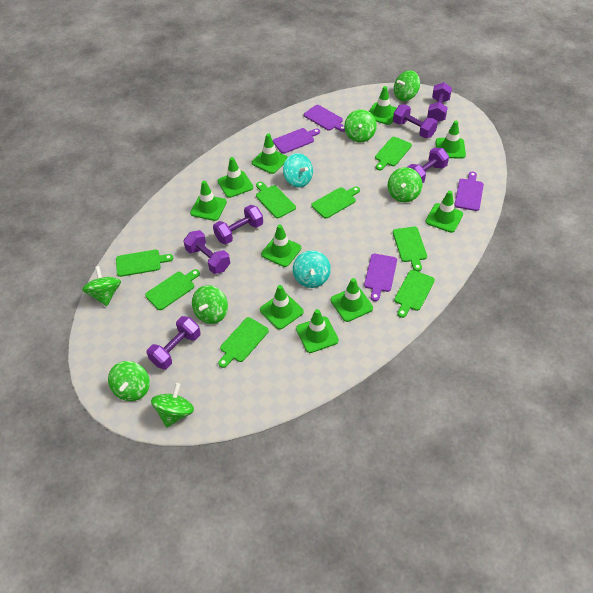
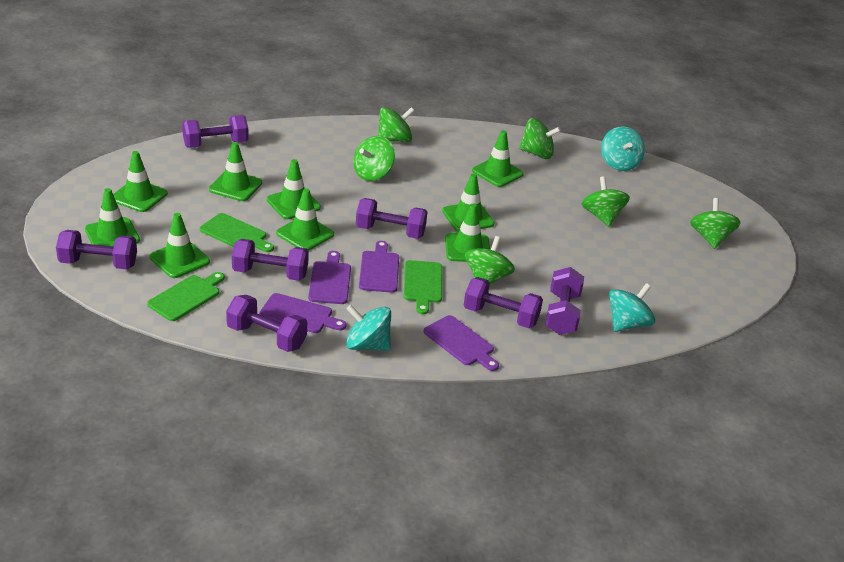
green cutting board: [116,250,173,277] [145,269,200,310] [218,317,269,368] [256,182,296,218] [311,186,360,219] [375,137,412,170] [393,227,427,271] [394,270,435,318] = 8 -> [147,272,225,321] [200,213,274,252] [404,260,442,314] = 3
green spinning top: [82,266,121,306] [108,361,150,401] [151,383,194,428] [192,285,228,324] [344,109,377,142] [388,167,423,202] [394,70,420,101] = 7 -> [353,136,395,181] [378,107,415,142] [465,236,515,284] [519,118,561,159] [582,176,630,227] [690,198,741,249] = 6
green traffic cone: [190,181,227,221] [218,157,253,198] [252,133,288,174] [260,285,304,329] [261,224,301,267] [296,309,339,353] [331,278,373,322] [369,86,397,125] [425,191,463,233] [436,121,466,159] = 10 -> [85,188,140,247] [113,151,167,212] [150,213,210,278] [209,142,262,201] [267,159,321,219] [276,188,334,251] [442,174,495,232] [445,204,490,262] [472,130,524,187] = 9
purple dumbbell: [147,316,201,369] [183,230,230,274] [213,205,263,244] [393,104,438,138] [408,148,449,184] [427,82,452,122] = 6 -> [56,230,137,269] [182,115,248,148] [226,295,307,352] [232,239,309,281] [356,198,427,239] [464,277,543,328] [545,267,584,335] = 7
turquoise spinning top: [283,153,313,188] [293,250,331,288] = 2 -> [346,305,391,351] [601,126,645,171] [609,283,655,332] = 3

